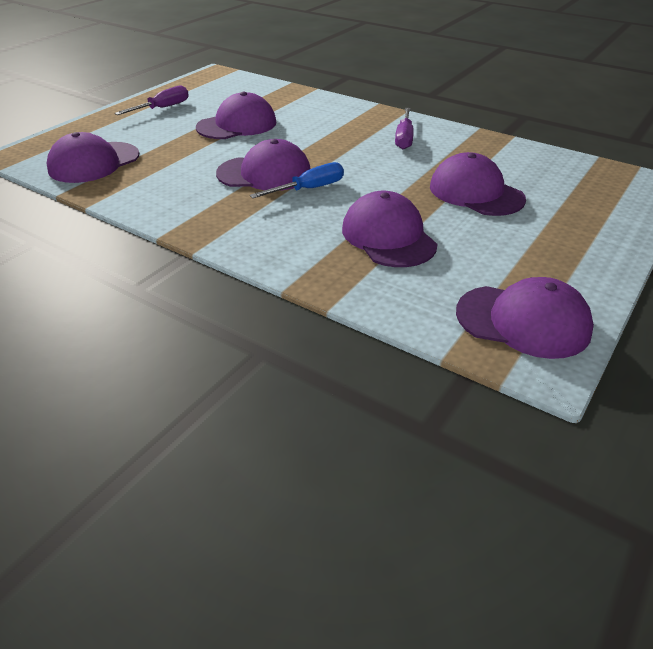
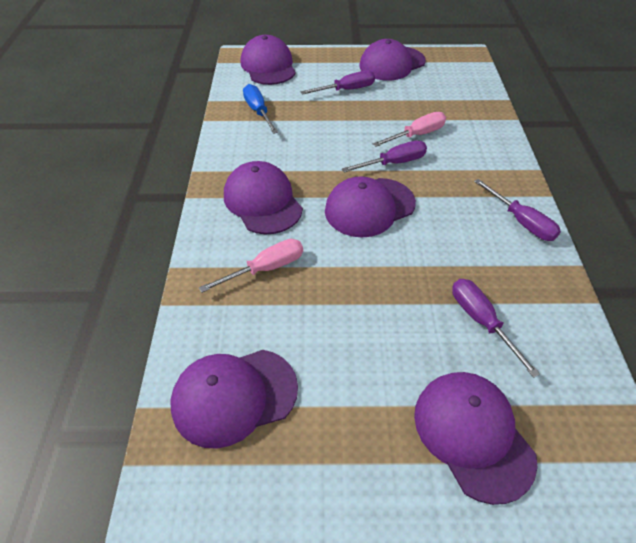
pink screwdriver: none = 0 -> [199,239,303,293] [373,112,446,147] = 2
purple screwdriver: [115,85,189,115] [395,108,414,149] = 2 -> [301,70,375,95] [342,140,427,173] [452,279,540,378] [474,179,561,241] = 4

